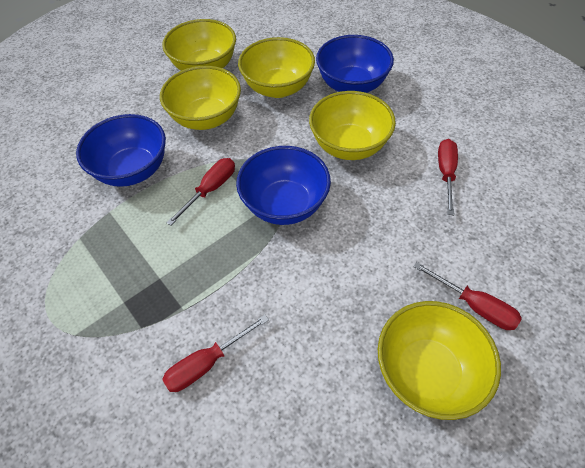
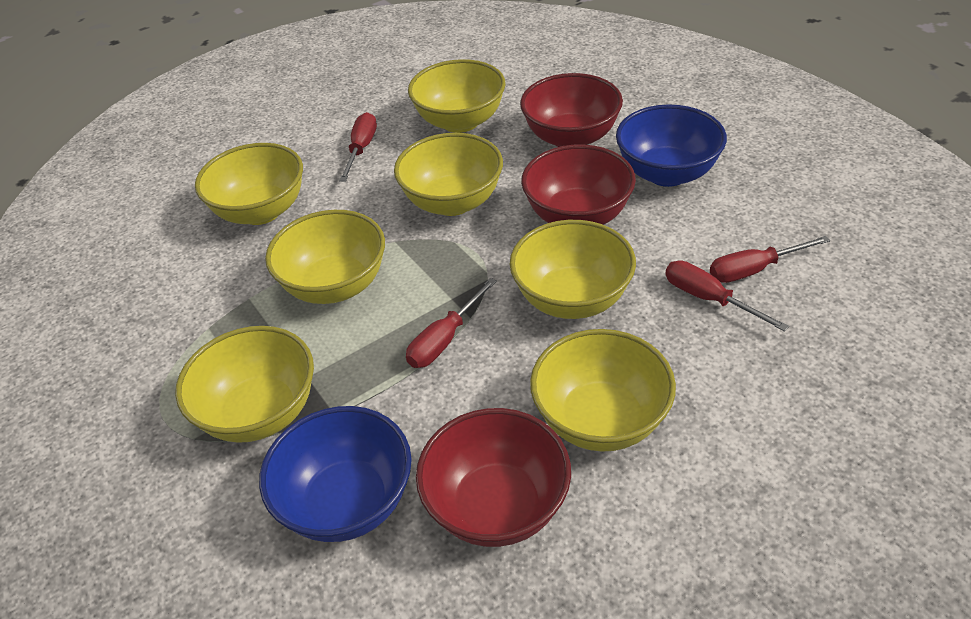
blue bowl: [76,114,166,187] [236,146,331,225] [316,35,394,93] = 3 -> [259,406,412,542] [616,104,727,187] = 2
red bowl: none = 0 -> [416,408,571,547] [520,73,623,147] [521,144,636,225] = 3
yellow bowl: [160,66,241,130] [162,19,236,71] [238,37,315,98] [309,91,396,160] [378,301,501,420] = 5 -> [175,326,314,443] [195,143,303,225] [265,210,385,304] [394,133,503,216] [408,59,505,133] [510,220,636,319] [530,329,676,452] = 7

